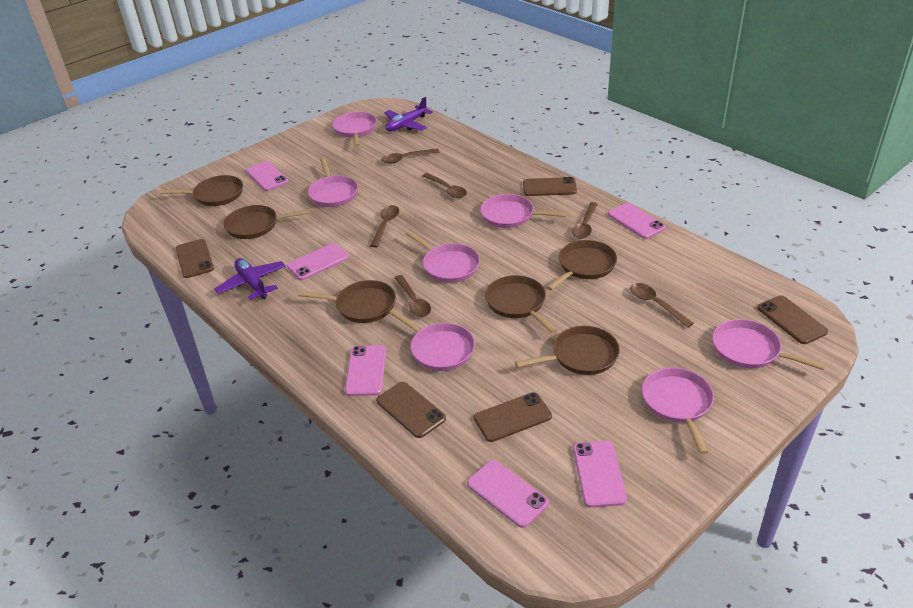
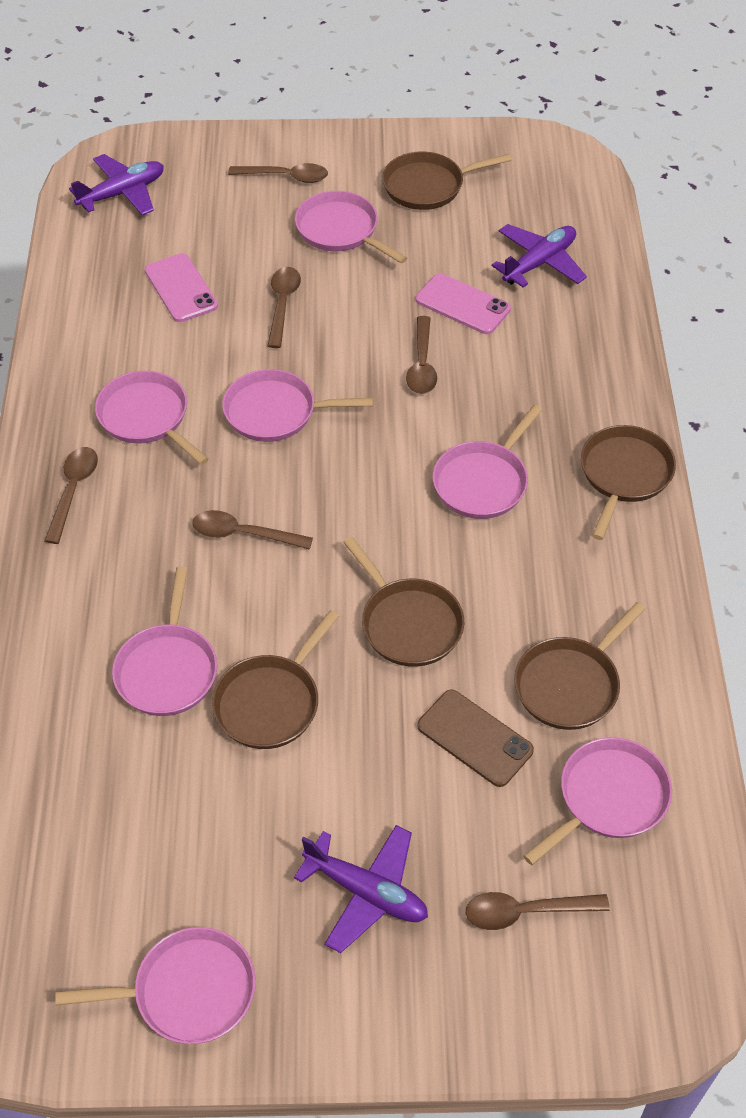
brown pan: [159,175,243,206] [224,205,310,239] [298,280,396,323] [485,275,557,334] [515,326,620,375] [547,240,617,290] = 6 -> [212,610,339,749] [343,537,464,667] [382,151,512,210] [514,602,646,730] [581,425,676,540] = 5
brown phone: [176,239,214,278] [376,382,446,438] [474,392,552,442] [523,177,577,196] [758,295,828,344] = 5 -> [417,689,534,787] = 1
pink phone: [246,161,289,191] [287,243,349,280] [345,345,386,396] [467,460,549,528] [573,441,627,508] [608,203,666,239] = 6 -> [145,253,218,322] [416,273,511,334] = 2
purple plane: [214,258,286,300] [384,97,433,131] = 2 -> [69,154,164,216] [294,825,428,953] [492,224,587,287] = 3

